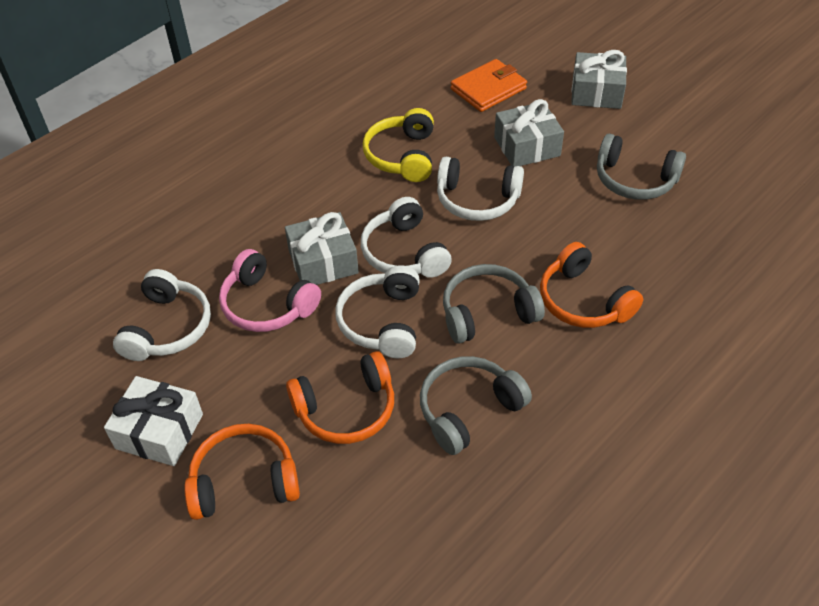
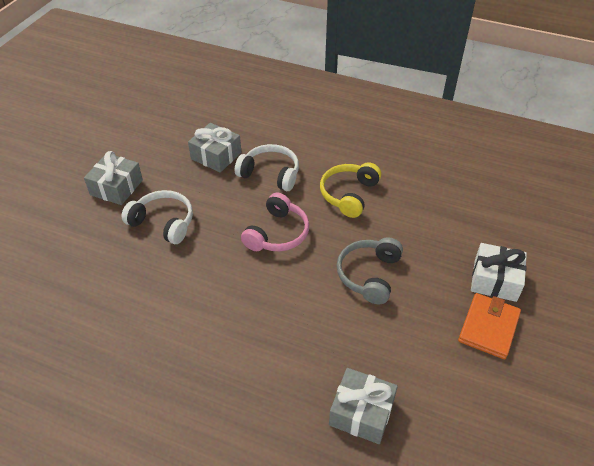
grey headphones: [420,356,532,455] [443,264,545,343] [597,134,686,200] = 3 -> [337,237,403,304] = 1
orange headphones: [184,424,300,520] [286,351,394,444] [540,242,643,328] = 3 -> none = 0
white headphones: [113,269,211,361] [335,265,420,358] [361,197,452,278] [437,157,524,221] = 4 -> [122,190,193,244] [235,144,299,191] = 2

